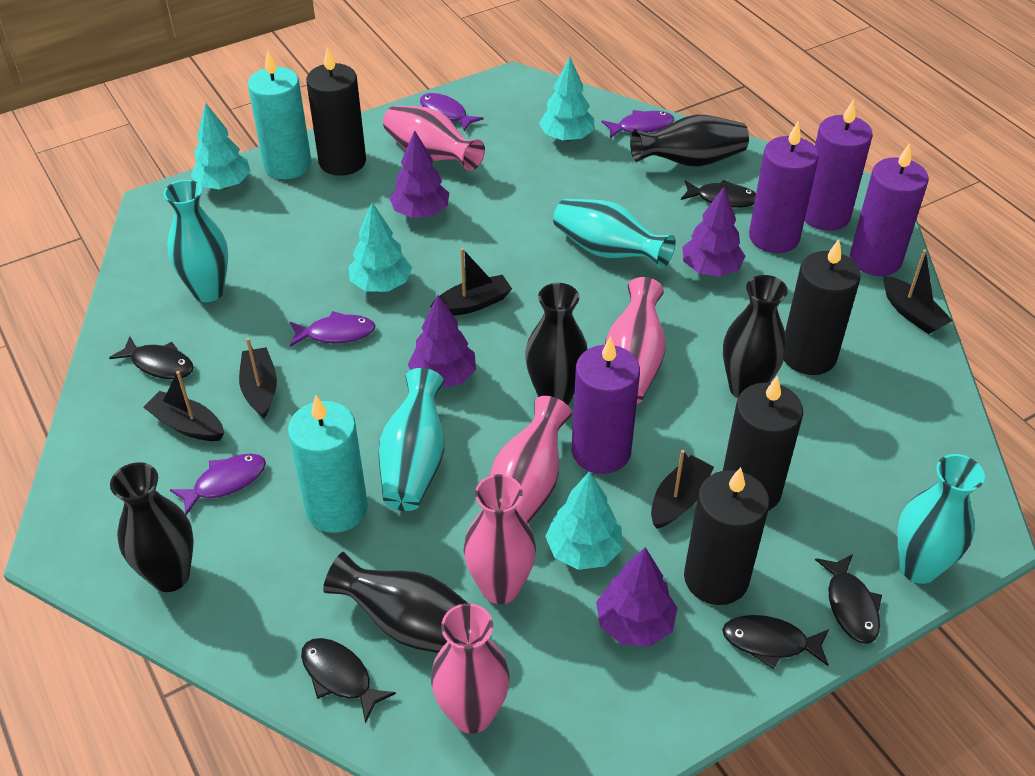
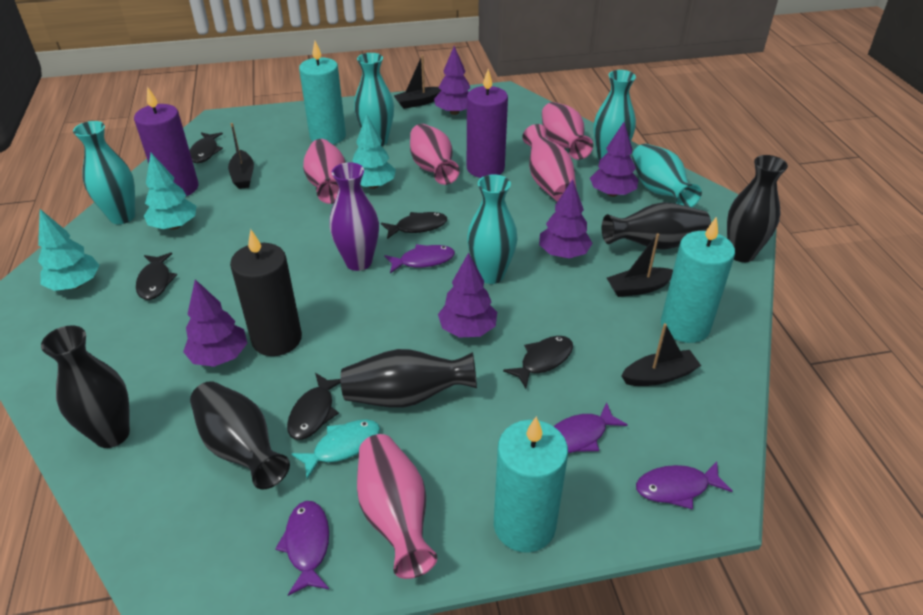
black boat: [143,371,224,441] [239,338,277,418] [430,248,512,316] [651,450,714,529] [883,249,953,334] = 5 -> [228,123,254,189] [394,55,441,109] [607,233,673,297] [621,323,701,386] = 4
black candle: [306,47,366,176] [684,467,769,605] [723,376,803,511] [784,239,861,375] = 4 -> [230,230,302,356] = 1
purple candle: [572,336,640,474] [749,122,819,253] [804,99,873,231] [850,143,928,276] = 4 -> [134,86,199,196] [467,69,508,178] = 2
purple tree: [389,130,449,218] [408,295,476,388] [596,547,678,646] [683,187,745,277] = 4 -> [183,279,247,367] [434,46,470,115] [438,252,497,338] [539,179,593,258] [590,122,638,197] = 5
purple vase: none = 0 -> [329,163,379,271] = 1
turquoise candle: [248,51,311,179] [288,395,368,533] = 2 -> [299,41,346,145] [494,416,568,553] [661,216,735,343] = 3
turquoise fish: none = 0 -> [291,420,380,479] = 1
turquoise tree: [191,103,250,189] [349,202,412,292] [539,57,595,141] [545,471,622,570] = 4 -> [38,209,100,291] [144,153,196,230] [352,114,396,189] = 3
turquoise vase: [163,180,228,302] [379,368,444,511] [553,199,676,269] [897,454,985,584] = 4 -> [73,121,135,224] [354,53,394,146] [467,174,518,284] [593,70,636,162] [632,144,702,208] = 5

